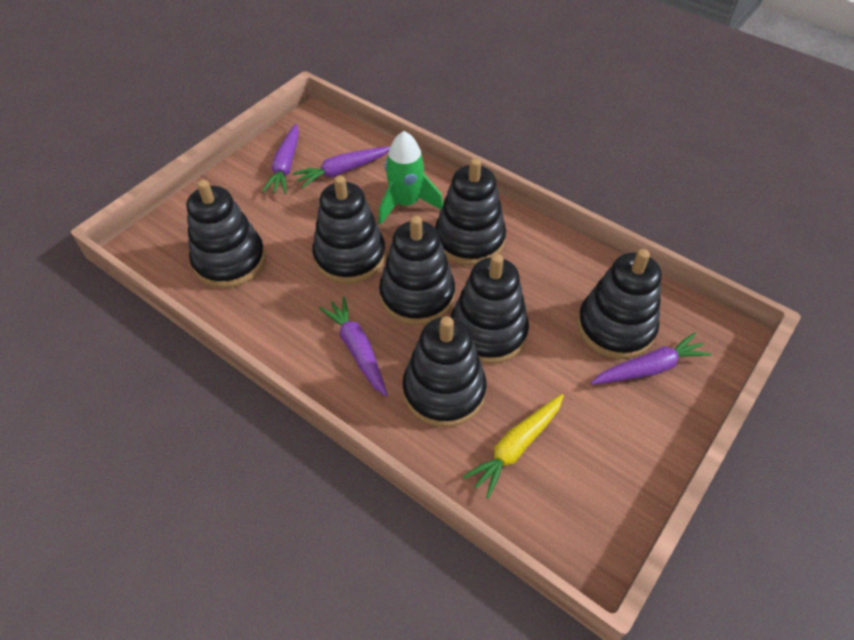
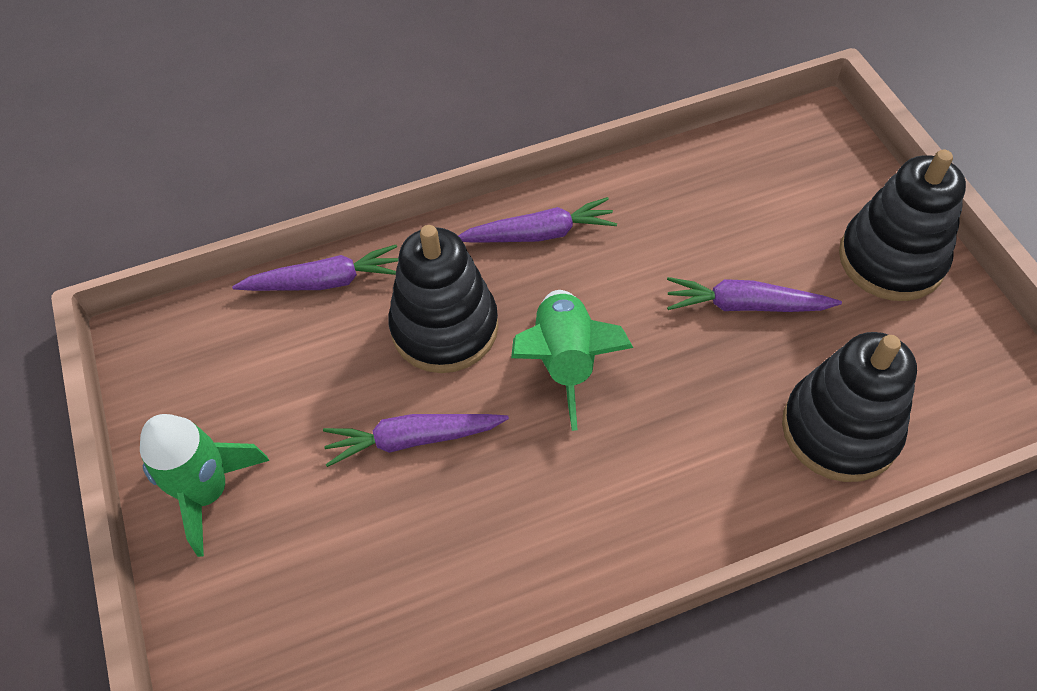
black stacking toy: [186,179,266,288] [312,175,386,284] [379,216,455,325] [402,316,487,427] [435,158,506,266] [450,254,529,364] [577,249,662,359] = 7 -> [388,225,499,373] [782,332,917,482] [839,150,966,301] = 3
green rocket: [378,131,443,225] = 1 -> [140,414,270,557] [511,290,633,431] = 2
yellow carrot: [463,394,564,499] = 1 -> none = 0

